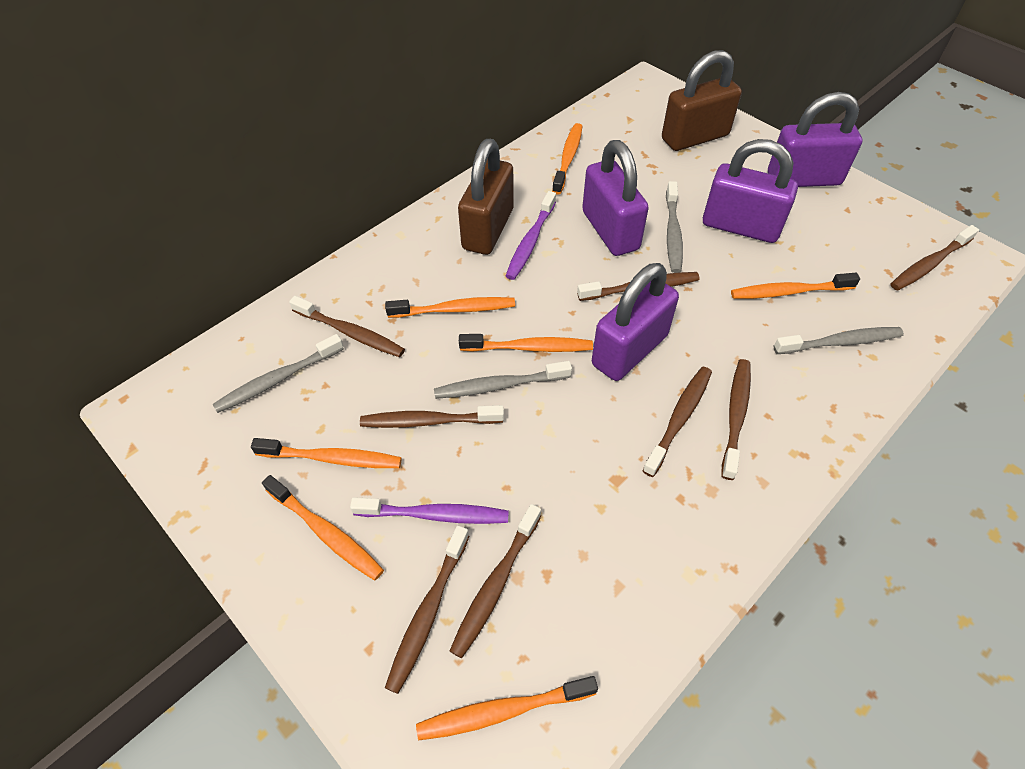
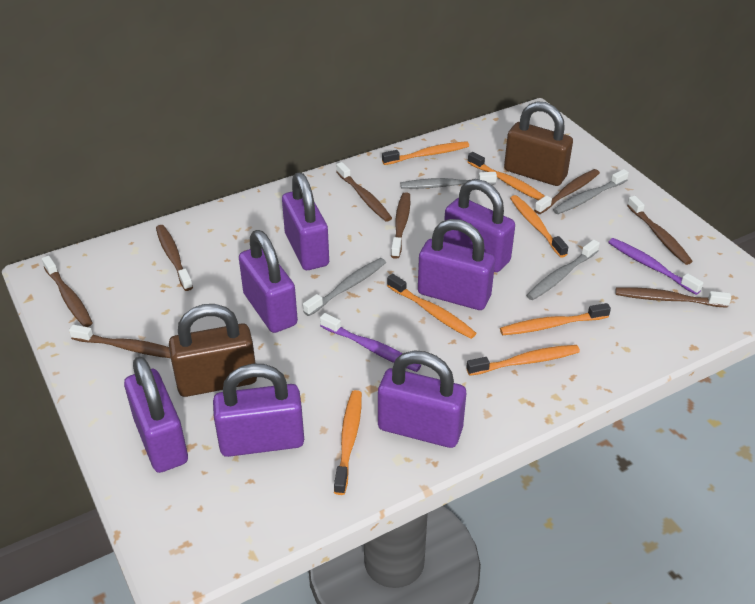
purple padlock: [582,140,649,256] [592,263,679,381] [703,139,798,243] [768,92,863,187] = 4 -> [124,356,188,473] [213,364,304,457] [239,230,298,333] [282,172,329,270] [378,350,466,448] [418,219,495,310] [443,179,515,272] = 7

